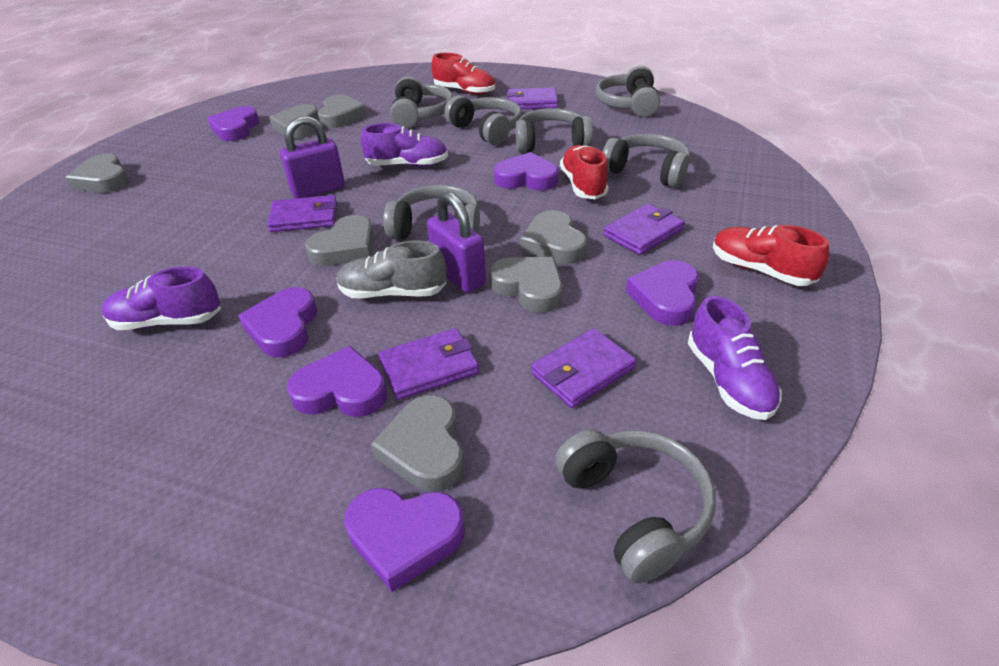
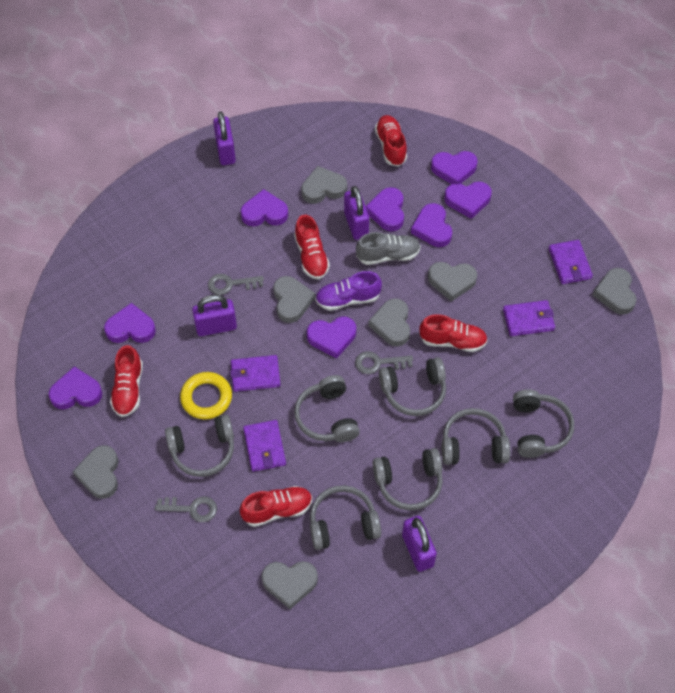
grey key: none = 0 -> [155,496,217,522] [208,274,264,295] [355,351,413,374] = 3
purple heart: [207,106,259,141] [238,287,317,357] [287,346,387,417] [344,488,465,592] [494,152,558,191] [626,260,699,326] = 6 -> [49,366,102,409] [104,303,156,343] [241,189,288,227] [307,316,356,358] [365,187,404,231] [411,203,452,247] [431,151,478,184] [444,182,492,219] = 8
purple padlock: [280,116,345,198] [427,192,486,293] = 2 -> [192,295,237,336] [213,112,236,165] [344,186,369,240] [402,516,437,572] = 4
purple shoe: [101,267,221,330] [361,123,448,167] [688,296,782,420] = 3 -> [315,271,382,311] = 1
purple wallet: [267,195,337,232] [379,328,479,400] [506,87,558,109] [531,328,636,408] [604,203,685,255] = 5 -> [230,355,280,392] [243,420,286,472] [503,300,555,336] [549,240,593,284] = 4
red shoe: [431,53,495,95] [560,145,608,199] [713,225,829,286] = 3 -> [110,345,143,417] [240,486,312,527] [294,215,330,279] [375,115,407,166] [419,314,488,352] = 5
yellow ring: none = 0 -> [180,372,232,419] = 1

